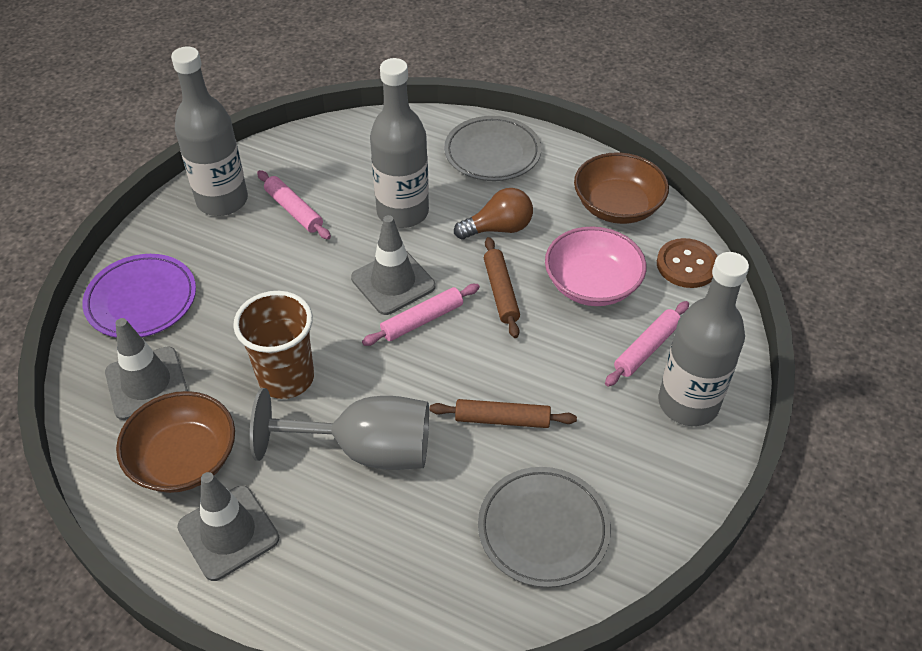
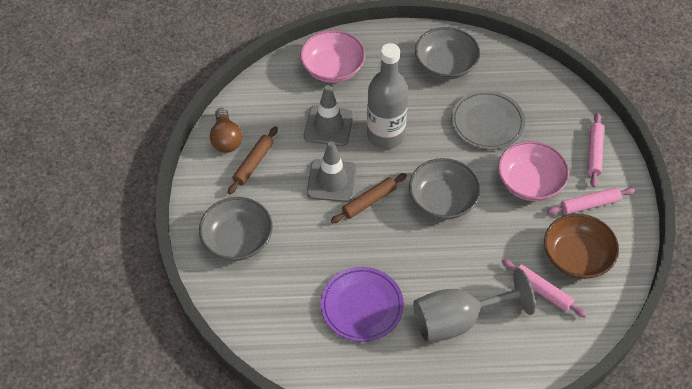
brown bowl: [116,391,235,493] [574,152,669,224] = 2 -> [544,213,619,279] = 1
brown button: [657,238,718,288] = 1 -> none = 0
brown cup: [233,291,314,399] = 1 -> none = 0
grey bottle: [171,47,248,216] [370,58,429,228] [658,252,749,426] = 3 -> [367,43,408,149] = 1
grey bowl: none = 0 -> [199,197,273,261] [409,158,481,220] [415,27,480,80] = 3
grey plate: [444,116,541,181] [478,467,611,588] = 2 -> [451,90,525,150] = 1
grey traffic cone: [105,318,188,420] [177,472,279,581] [351,215,436,315] = 3 -> [304,85,354,146] [307,141,357,202] = 2
pink bowl: [545,226,646,306] = 1 -> [300,30,366,83] [498,141,569,201] = 2

